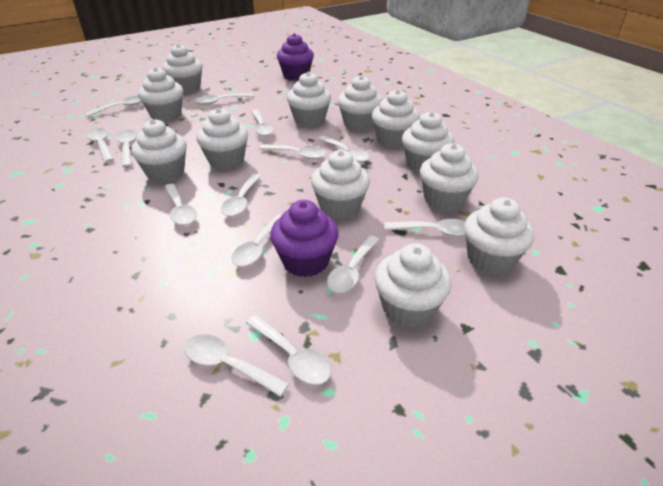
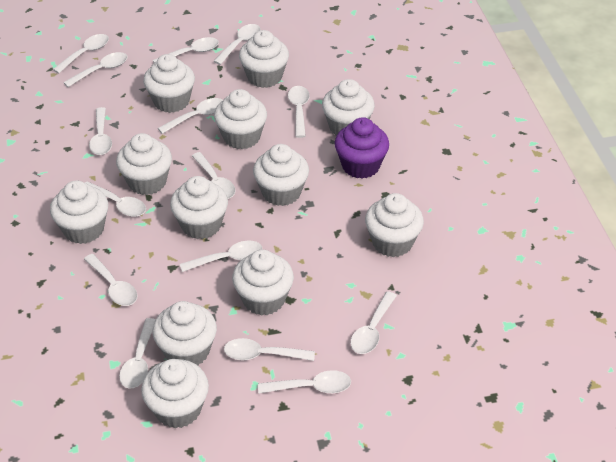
purple cupcake: [270,200,339,277] [277,33,314,81] = 2 -> [335,117,389,179] = 1
white spoon: [85,95,142,117] [87,128,114,162] [116,130,137,167] [164,183,197,225] [184,334,289,397] [195,93,254,105] [221,174,261,217] [231,214,282,267] [246,315,331,385] [251,109,274,136] [259,144,326,160] [318,136,369,162] [327,236,379,293] [384,219,465,236] = 14 -> [53,34,109,73] [63,52,127,87] [84,254,137,306] [85,182,146,217] [89,107,112,155] [119,318,156,389] [153,37,219,62] [158,98,223,134] [180,241,262,272] [192,152,236,199] [213,24,260,65] [224,338,315,361] [258,370,351,394] [288,86,310,138] [350,291,397,354] = 15

